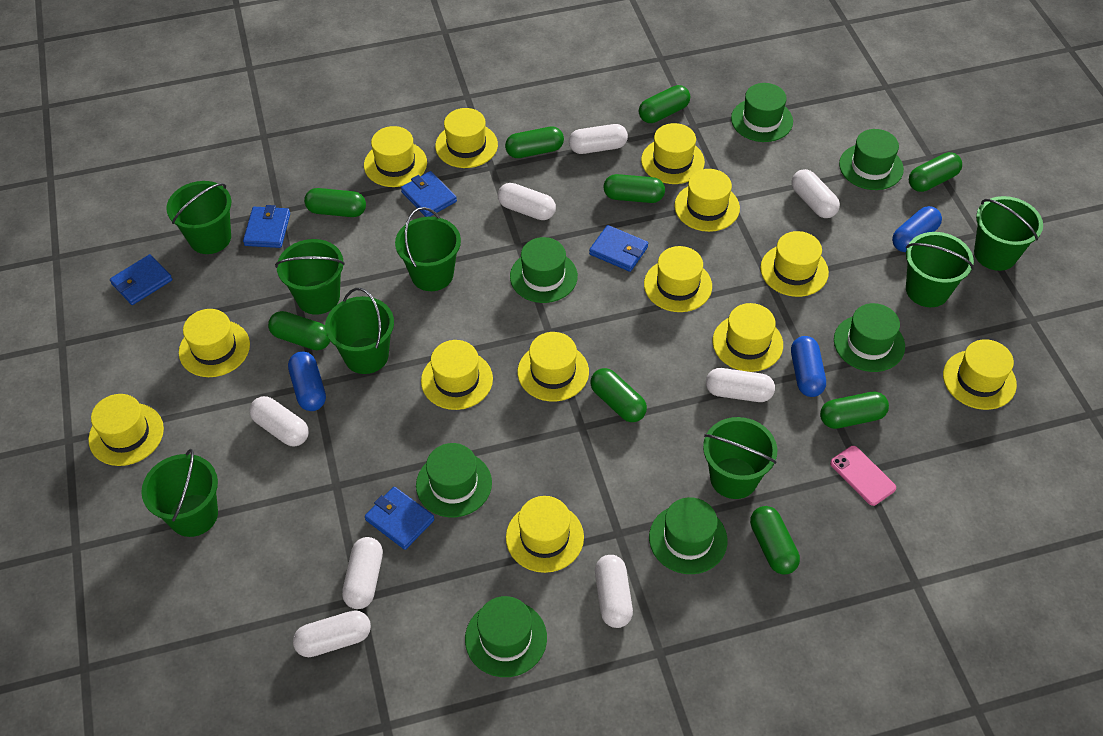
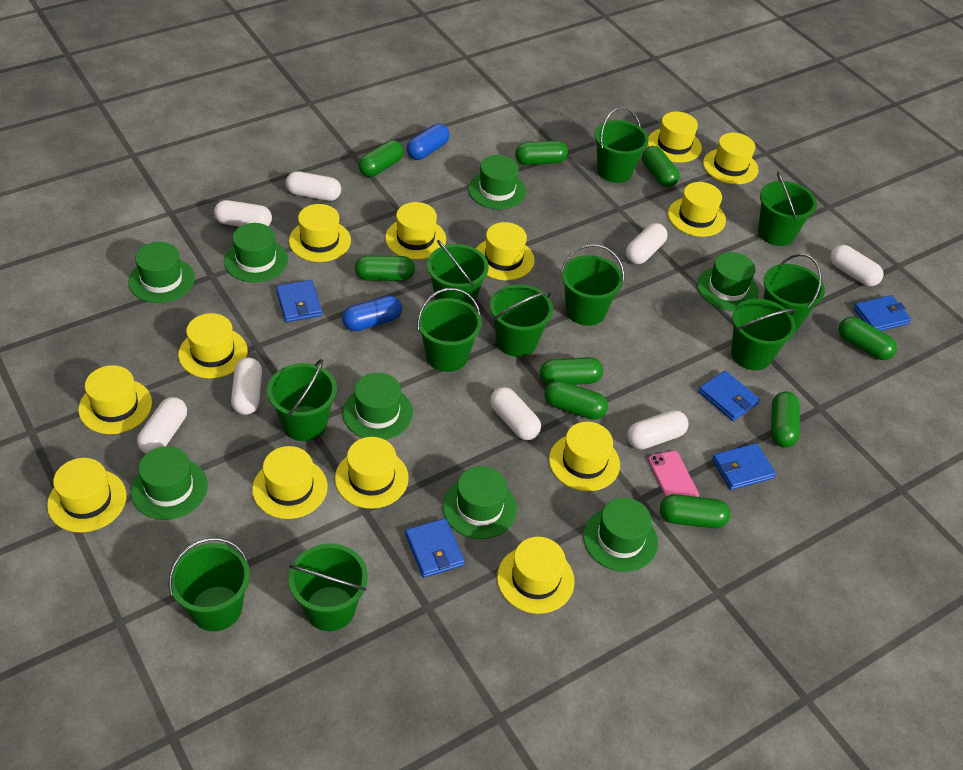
blue capsule: [288,351,326,411] [791,336,826,397] [892,206,942,252] = 3 -> [342,296,402,331] [407,124,450,160] = 2
green bucket: [141,449,218,537] [166,181,231,254] [275,239,345,315] [325,288,394,374] [395,207,461,291] [703,417,777,499] [906,232,974,307] [974,196,1043,271] = 8 -> [168,538,250,631] [267,359,337,441] [289,544,368,631] [417,288,482,372] [427,240,489,307] [490,284,553,357] [561,244,624,326] [594,107,649,183] [731,299,796,370] [758,172,817,246] [764,254,825,331] = 11
green hat: [416,443,492,517] [465,596,547,677] [510,237,578,303] [649,497,728,574] [731,83,793,142] [834,303,905,372] [839,129,904,190] = 7 -> [128,242,195,303] [131,446,208,520] [224,223,288,283] [343,373,413,440] [443,466,517,539] [468,155,526,209] [583,498,658,572] [697,252,759,311] = 8

